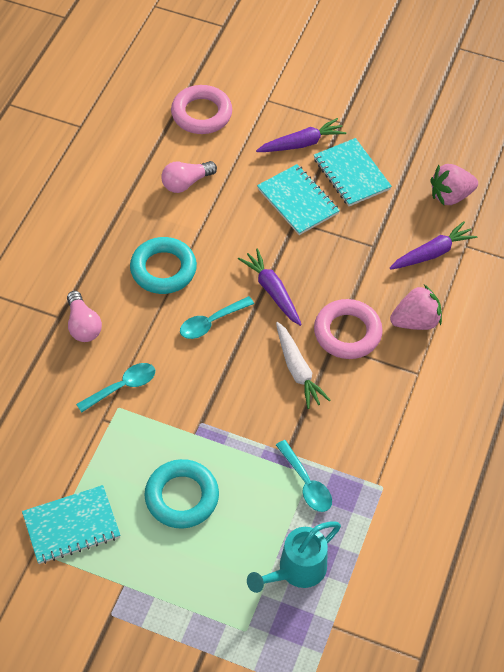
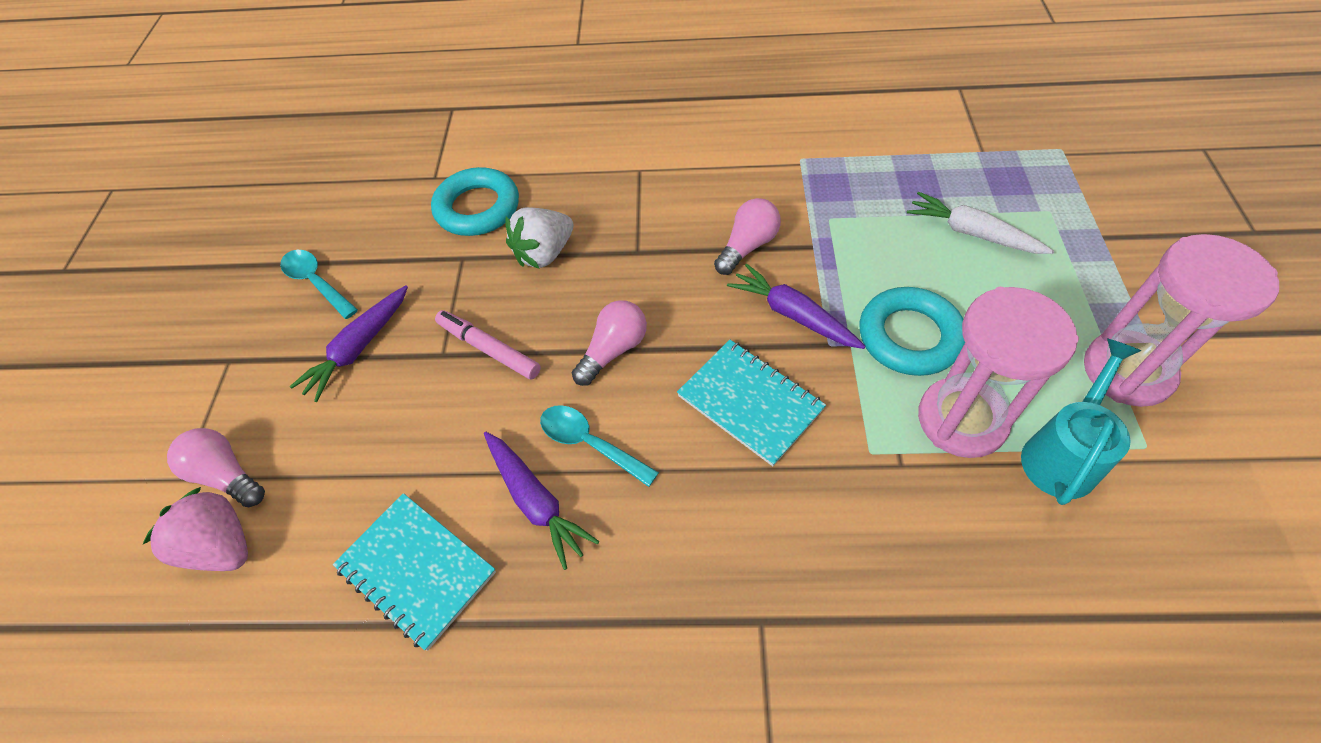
pink hourglass: none = 0 -> [918,287,1079,458] [1084,234,1279,407] = 2
pink light bulb: [67,291,102,342] [161,161,217,193] = 2 -> [167,428,265,507] [572,300,647,386] [714,198,781,275] = 3
pink marker: none = 0 -> [435,310,541,379] = 1
pink ring: [171,85,232,134] [314,299,383,359] = 2 -> none = 0
pink strawberry: [390,285,442,330] [430,164,478,205] = 2 -> [143,487,248,571] = 1
turquoise notebook: [22,485,120,564] [257,164,340,235] [314,138,392,206] = 3 -> [333,493,496,651] [677,340,826,466] = 2
turquoise spoon: [76,363,155,413] [180,296,254,339] [276,440,332,512] = 3 -> [280,250,358,319] [540,405,659,487] = 2
white strawberry: none = 0 -> [505,207,574,269] = 1

